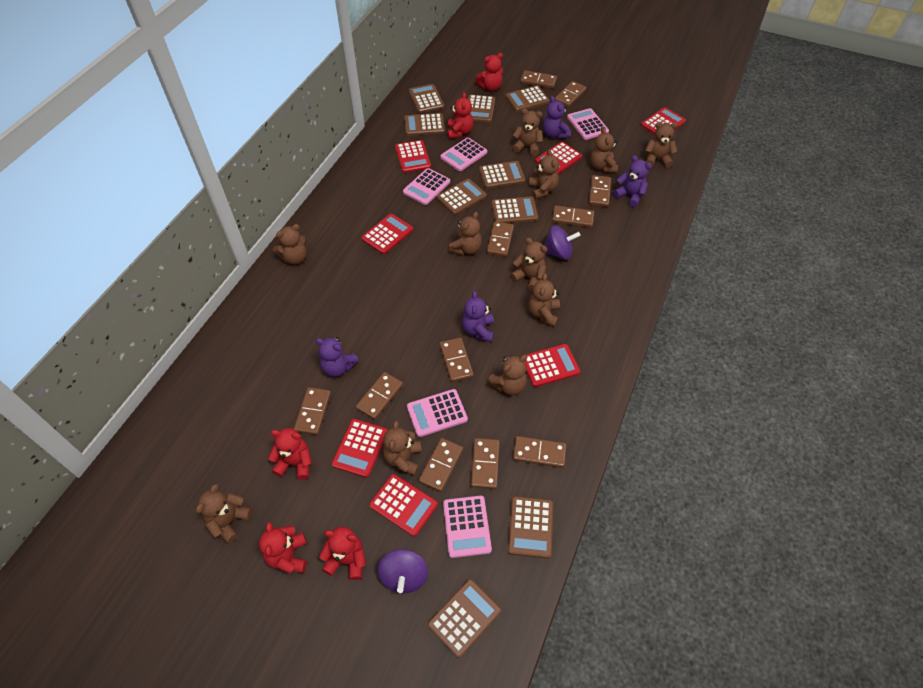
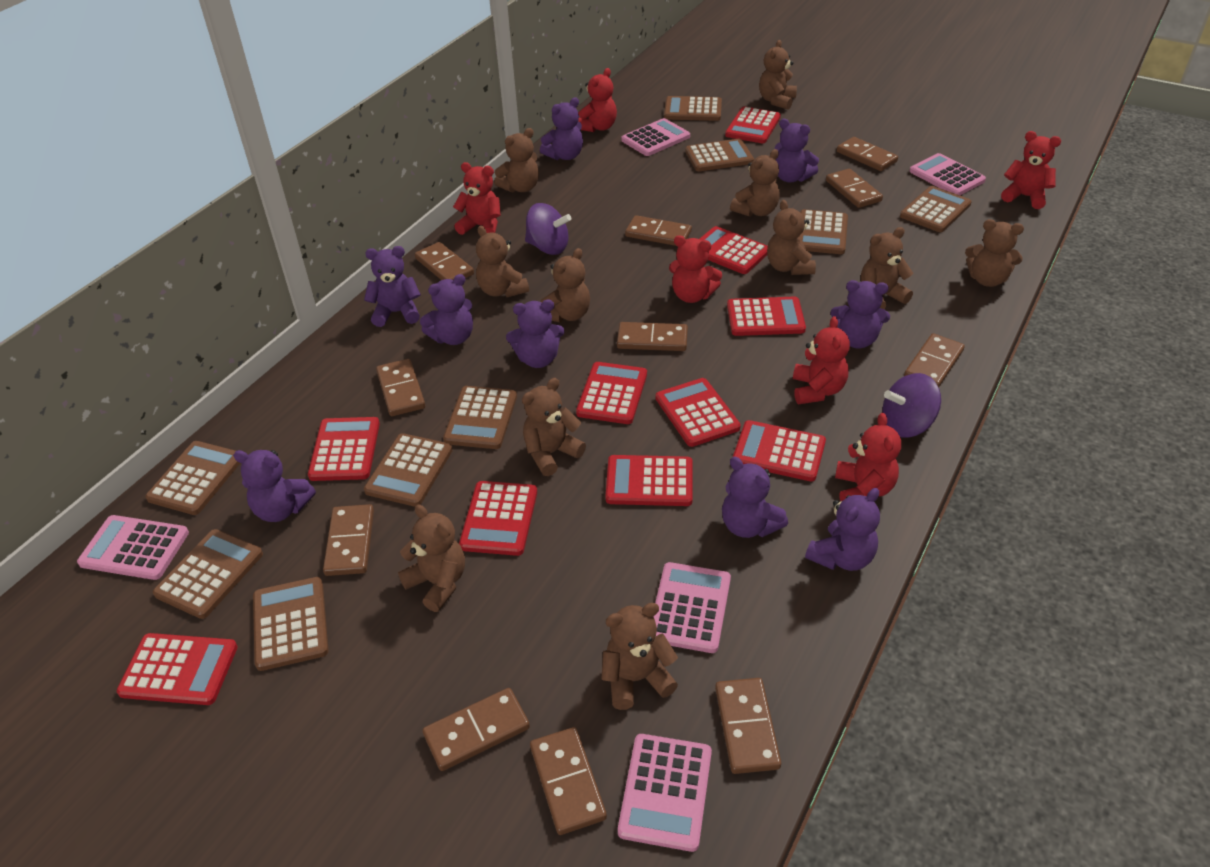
purple teddy bear: [315,337,359,377] [462,291,494,342] [543,96,571,139] [613,155,652,207] = 4 -> [233,450,316,522] [364,246,421,327] [420,274,473,345] [506,300,564,368] [540,97,583,160] [722,457,788,538] [775,119,819,182] [805,488,880,571] [831,280,890,348] = 9
red calculator: [331,419,388,478] [361,214,413,254] [369,474,438,537] [395,140,431,173] [525,344,580,387] [535,142,582,174] [641,107,686,134] = 7 -> [117,633,238,705] [308,417,380,481] [459,481,537,556] [576,362,647,424] [606,455,693,506] [656,378,741,447] [700,226,768,274] [725,107,781,143] [727,297,806,336] [733,420,826,481] = 10
red teddy bear: [259,522,307,573] [268,428,312,480] [319,527,366,580] [447,92,474,139] [476,53,503,91] = 5 -> [453,162,501,235] [578,68,617,132] [669,235,722,303] [793,316,850,404] [835,413,901,501] [1001,131,1061,209] = 6

